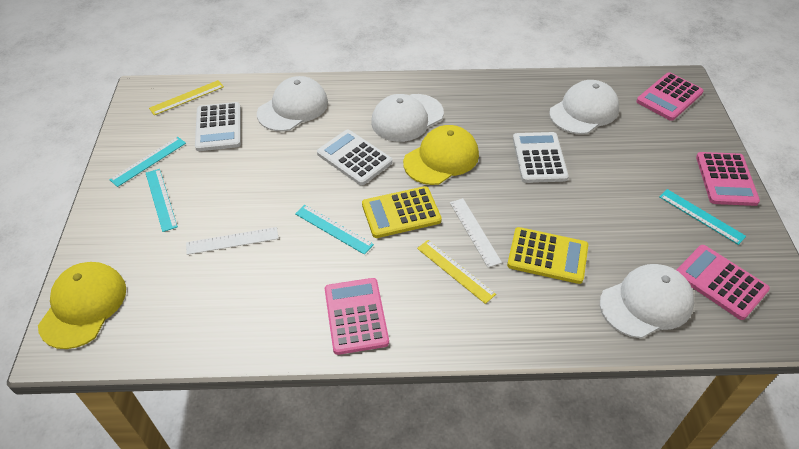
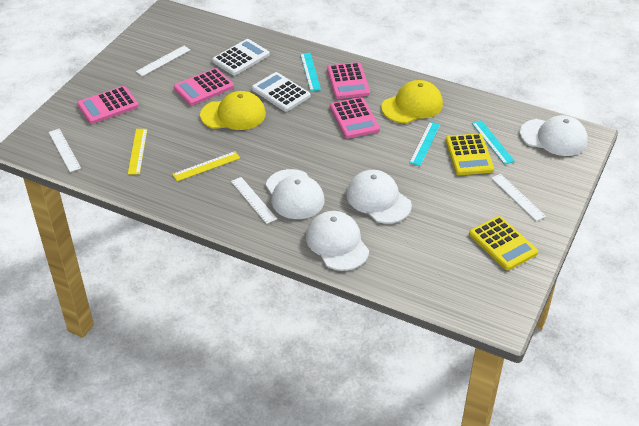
turquoise ruler: [109,137,186,187] [146,169,178,232] [295,205,374,255] [659,189,746,245] = 4 -> [300,53,321,91] [409,122,440,166] [472,120,515,165] = 3
white calculator: [195,102,241,151] [317,130,392,185] [513,132,569,183] = 3 -> [212,39,270,75] [252,72,311,112] = 2
white ruler: [186,227,279,255] [450,198,502,267] = 2 -> [49,129,81,172] [136,46,190,76] [231,177,277,224] [491,174,546,221] = 4

